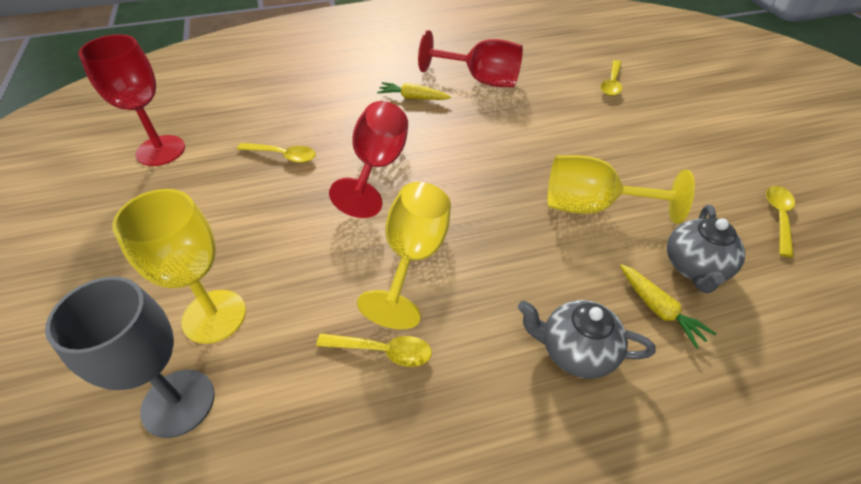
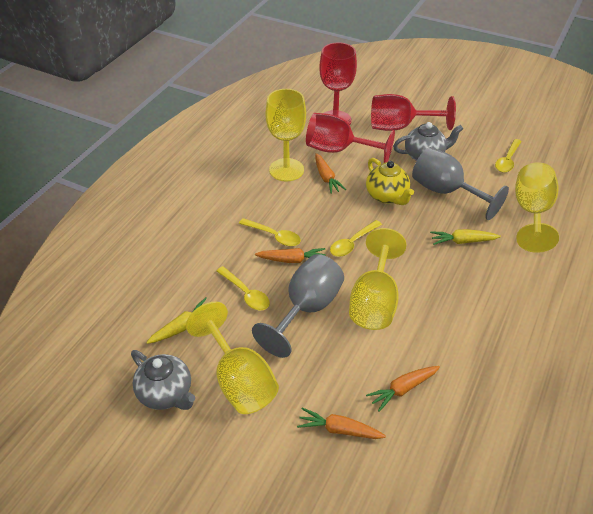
grey goblet: [45,277,215,438] = 1 -> [252,254,344,358] [412,147,509,220] = 2
orange carrot: none = 0 -> [255,248,326,263] [297,408,386,439] [315,153,346,194] [366,366,440,412] = 4
yellow goblet: [112,189,246,344] [357,182,451,329] [547,155,695,224] = 3 -> [186,301,279,414] [266,89,306,181] [349,228,406,330] [515,162,559,253] = 4
yellow teapot: none = 0 -> [366,158,414,205] = 1

